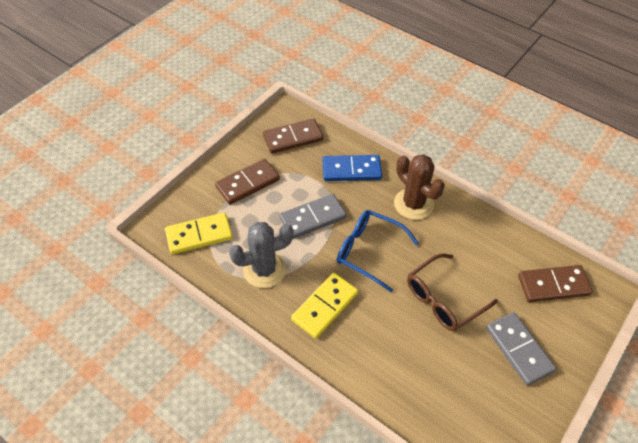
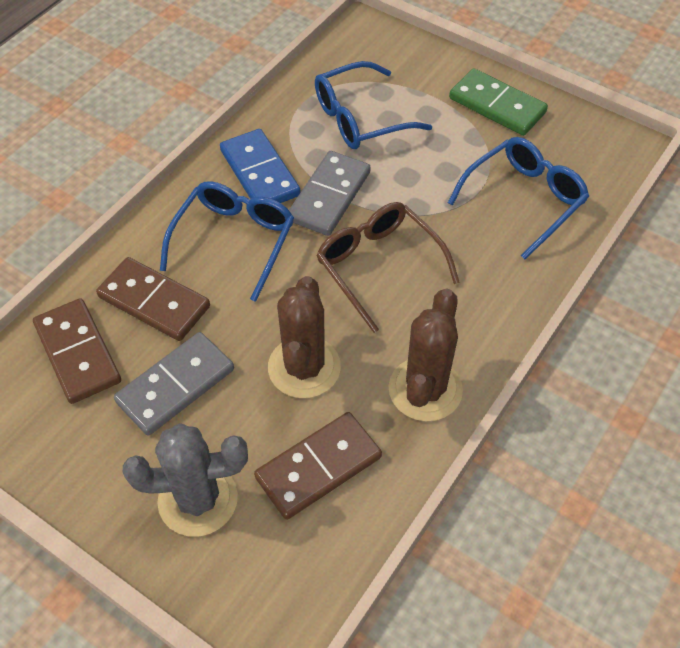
blue glasses: [337,210,419,292] = 1 -> [160,181,294,302] [315,61,432,149] [448,137,589,259] = 3
brown cactus: [394,154,445,220] = 1 -> [268,276,341,398] [388,288,463,421] = 2
green domino: none = 0 -> [449,68,548,136] = 1
yellow domino: [165,212,233,254] [291,273,358,339] = 2 -> none = 0

